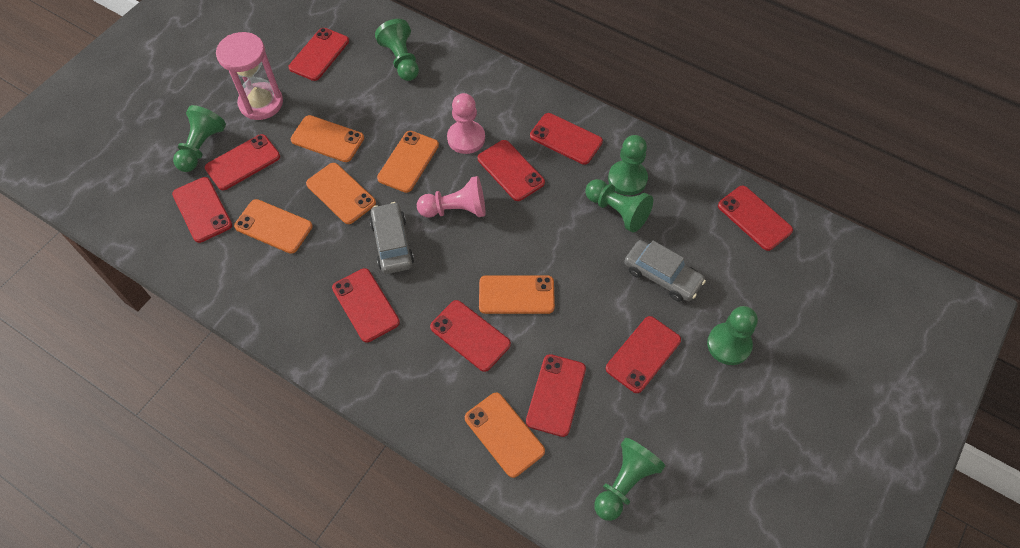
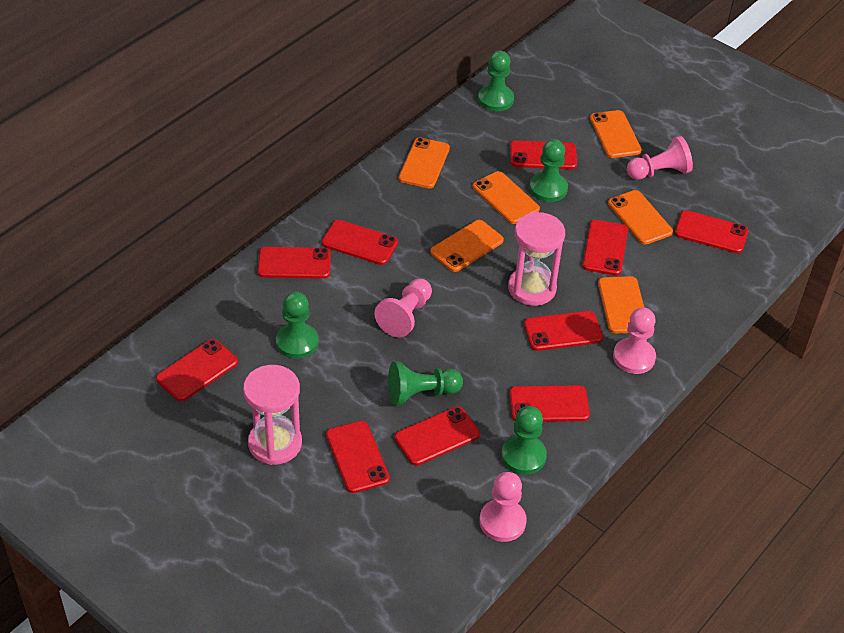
green pawn: [173,105,226,172] [375,19,419,81] [585,179,653,233] [594,438,665,521] [608,135,648,195] [707,306,758,365] = 6 -> [276,292,318,359] [388,361,463,406] [478,51,514,111] [501,406,547,475] [529,139,568,202] = 5
grey car: [370,202,414,274] [624,240,706,302] = 2 -> none = 0
pink hourglass: [216,32,283,120] = 1 -> [243,365,302,465] [508,212,565,306] = 2
pink pawn: [417,176,486,218] [447,93,485,154] = 2 -> [374,279,432,337] [479,472,527,542] [613,307,656,374] [627,136,693,180] = 4

